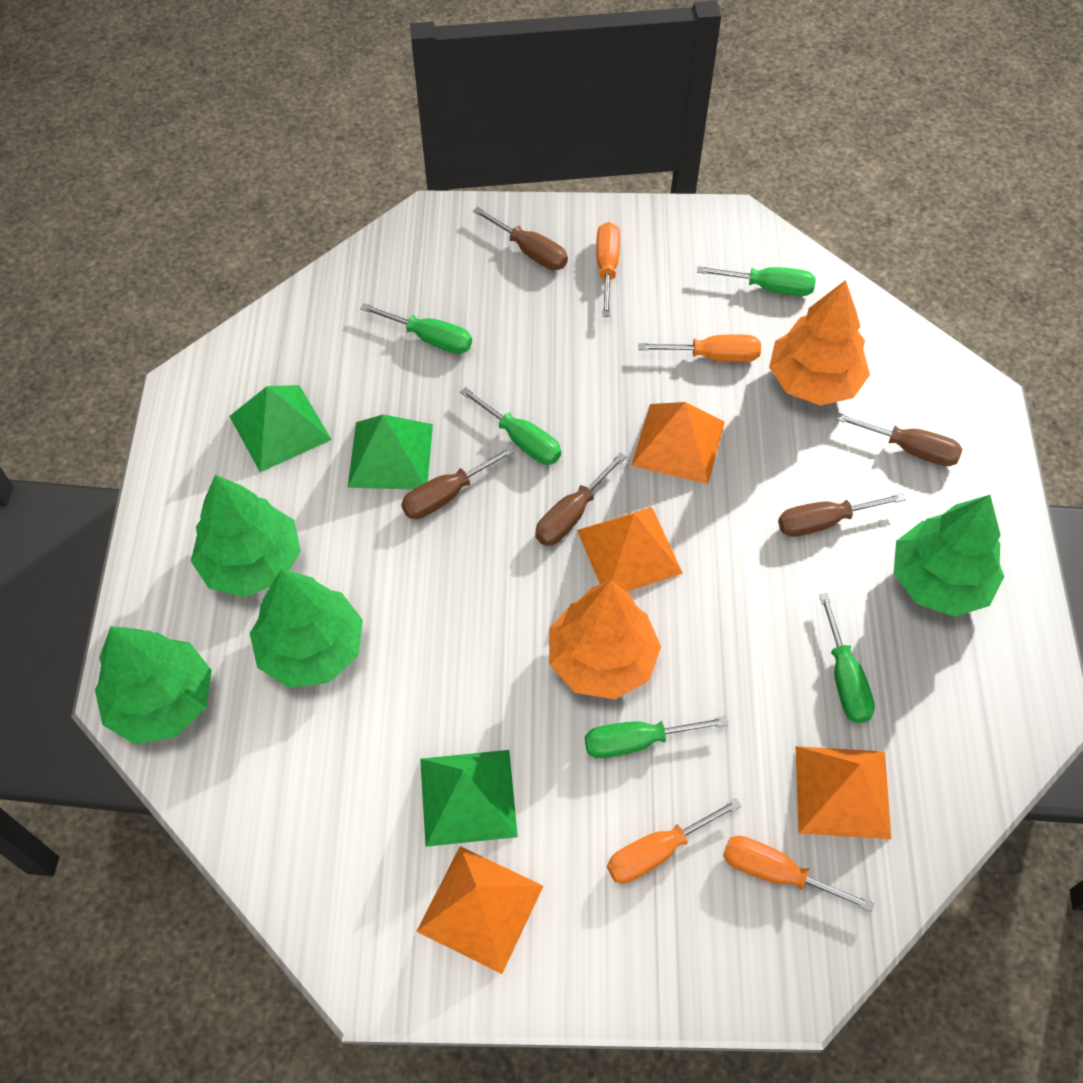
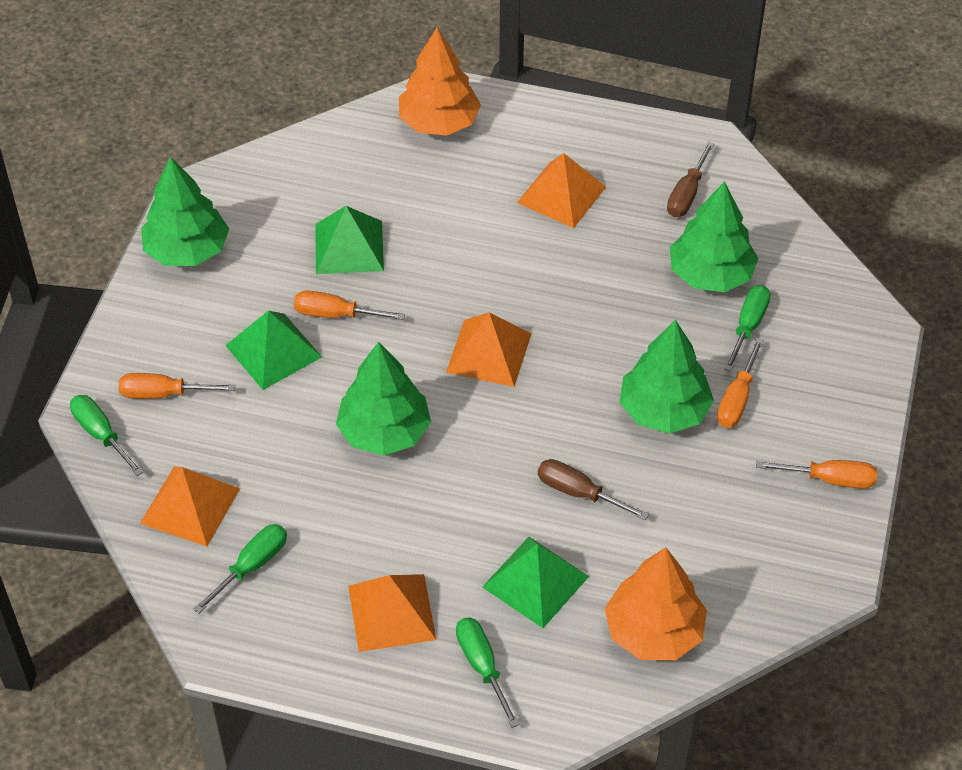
brown screwdriver: [401,446,516,519] [473,207,568,270] [535,452,626,546] [778,493,906,537] [835,413,962,466] = 5 -> [538,459,649,520] [667,141,715,217] = 2
green screwdriver: [360,303,472,354] [460,387,561,465] [585,716,728,758] [697,266,816,296] [819,593,875,723] = 5 -> [70,395,144,476] [193,524,287,614] [456,618,520,728] [724,285,771,372] = 4

